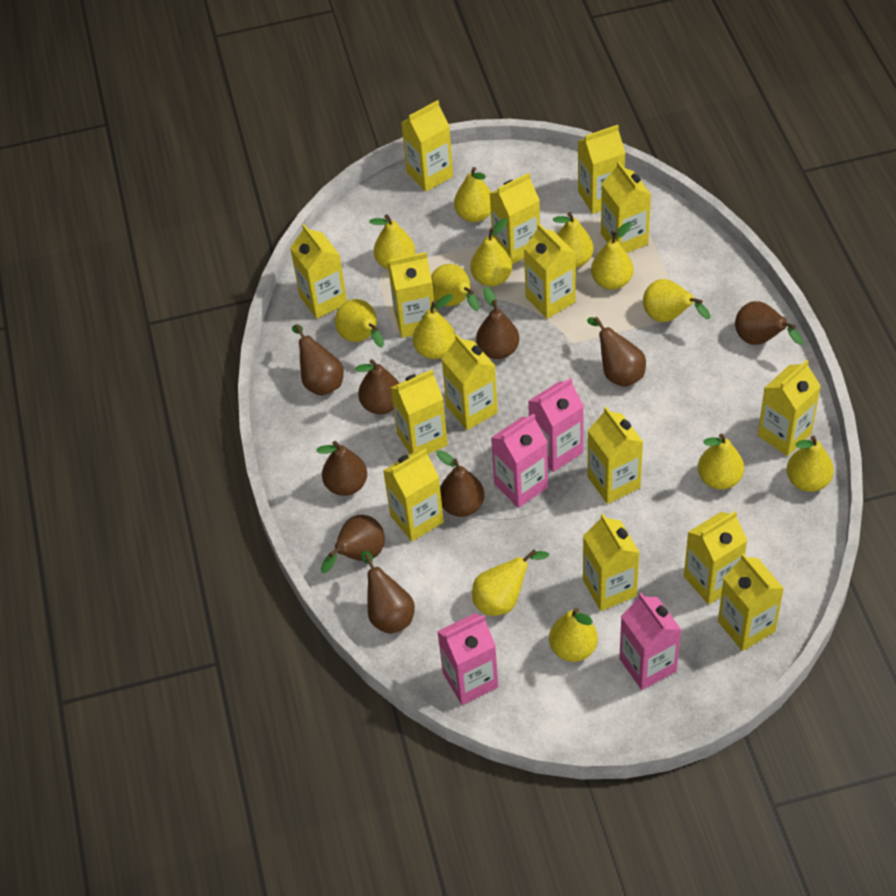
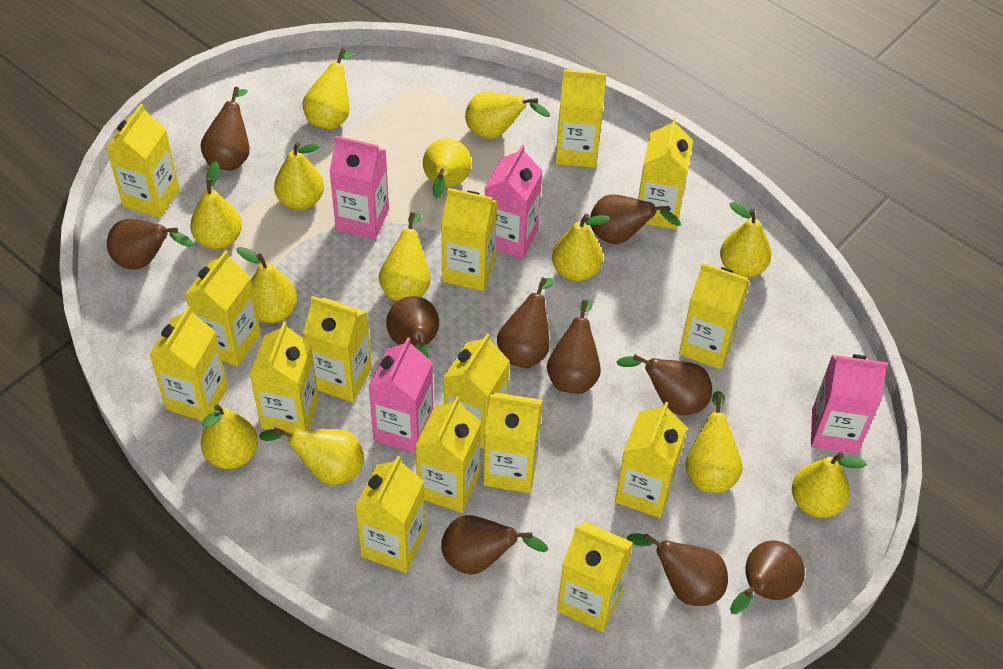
brown pear: [292,324,344,396] [316,441,367,496] [321,515,385,573] [355,359,399,414] [361,551,415,634] [436,450,484,517] [476,287,519,359] [587,317,646,387] [735,301,803,345] = 9 -> [107,219,193,270] [200,87,250,171] [386,296,439,358] [441,515,548,575] [497,277,554,368] [547,299,601,394] [590,194,681,244] [616,354,712,415] [627,533,728,606] [730,541,805,614] = 10

